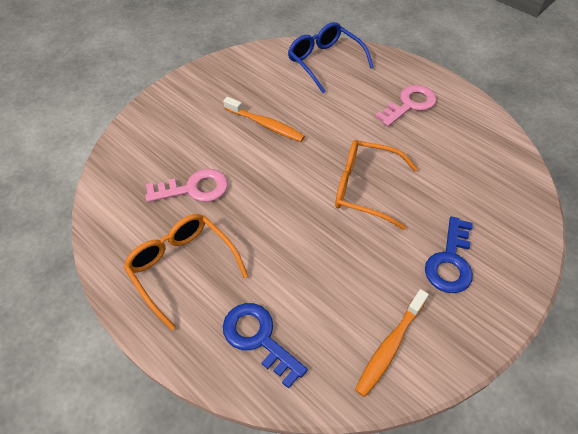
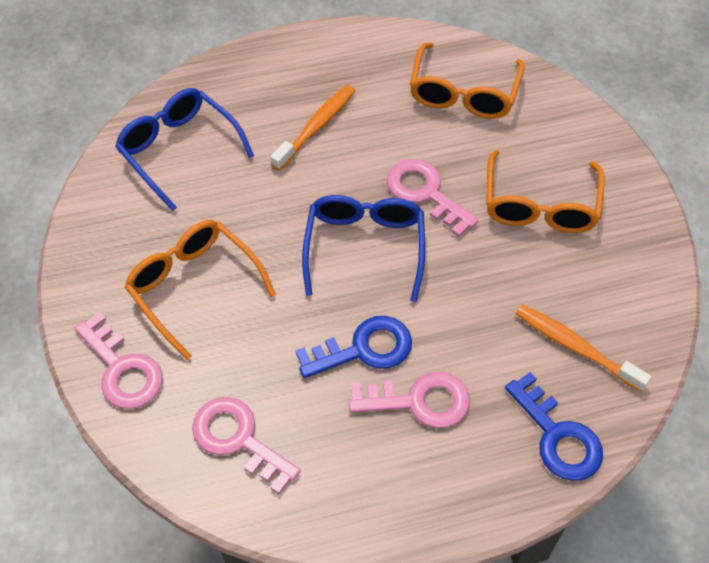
blue glasses: [288,22,374,93] = 1 -> [115,88,254,211] [302,195,425,302] = 2
orange glasses: [124,214,248,331] [335,140,418,230] = 2 -> [125,220,276,360] [410,42,525,119] [486,150,605,233] = 3
pink key: [145,169,228,202] [375,85,437,127] = 2 -> [74,312,163,409] [192,397,301,494] [349,372,470,428] [387,159,479,237] = 4

